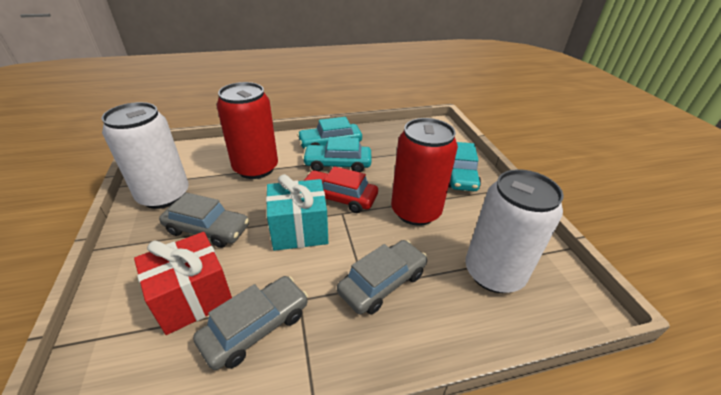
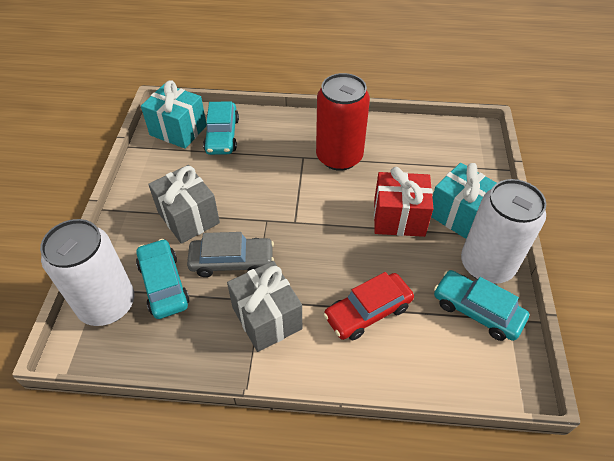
grey car: [159,192,249,248] [193,276,308,370] [337,240,428,315] = 3 -> [187,232,274,277] = 1
grey gift: none = 0 -> [148,165,220,244] [227,261,302,352] = 2
red can: [217,82,278,179] [391,118,458,226] = 2 -> [316,73,370,171] = 1
turquoise gift: [266,174,328,251] = 1 -> [141,80,207,149] [431,163,496,239] = 2

